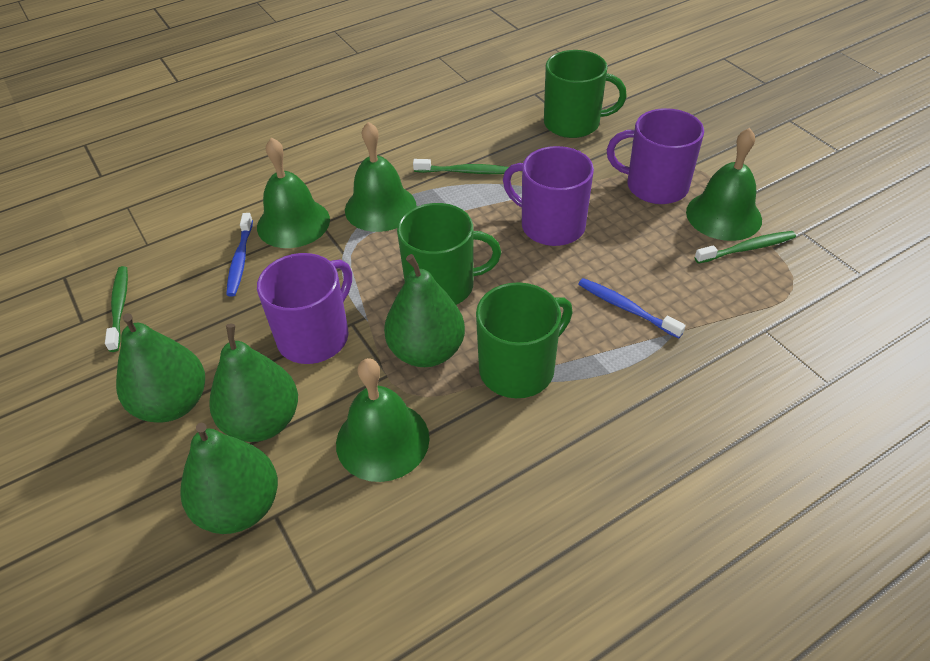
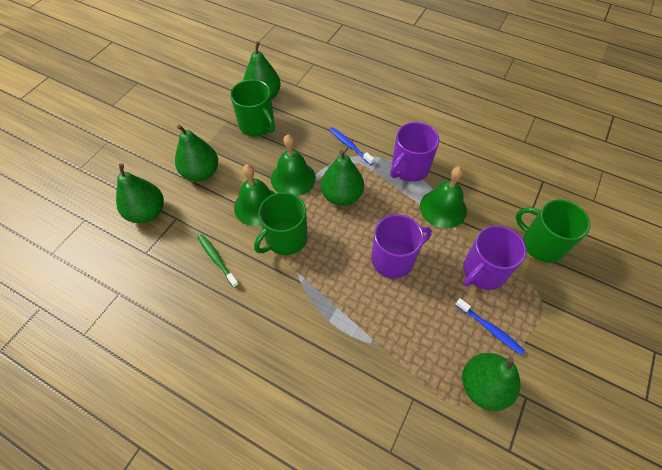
green bell: [257,138,330,248] [336,358,430,482] [345,122,417,232] [686,128,762,241] = 4 -> [234,164,275,226] [271,134,316,196] [420,167,467,229] = 3
green pear: [116,313,205,423] [181,423,278,534] [209,324,298,442] [384,254,465,367] = 4 -> [116,164,164,223] [175,125,218,182] [243,42,281,100] [321,150,364,206] [462,353,521,411] = 5
green toothbrush: [105,266,128,352] [413,159,509,174] [695,231,796,264] = 3 -> [197,234,239,288] = 1

